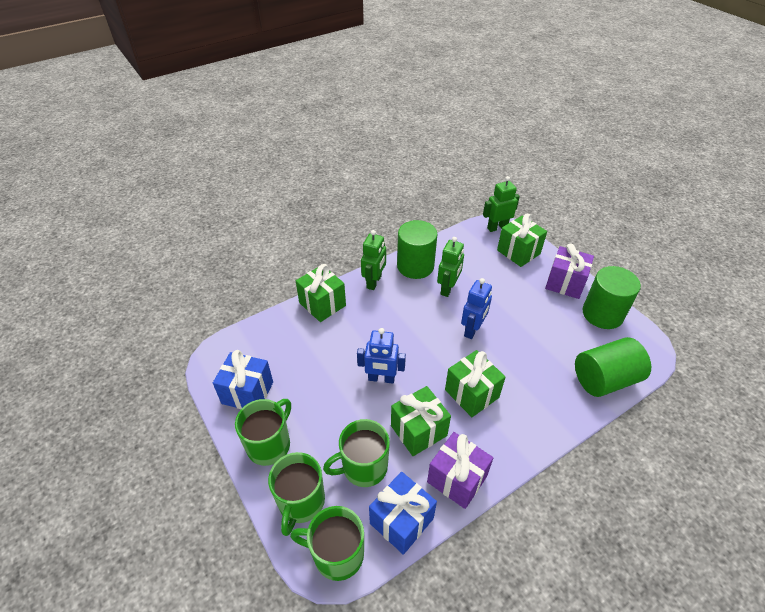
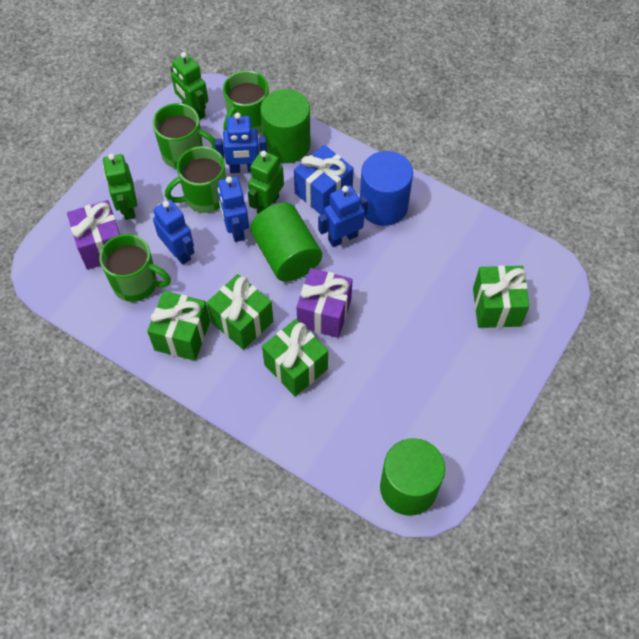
blue cylinder: none = 0 -> [360,151,413,226] = 1
blue gift: [213,350,273,409] [369,472,437,555] = 2 -> [294,145,354,215] = 1
blue robot: [357,328,406,384] [461,278,492,339] = 2 -> [153,199,194,265] [215,113,267,173] [218,176,249,242] [318,185,368,247] = 4

